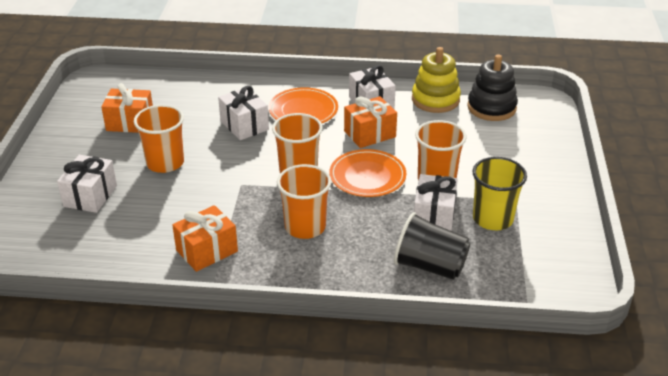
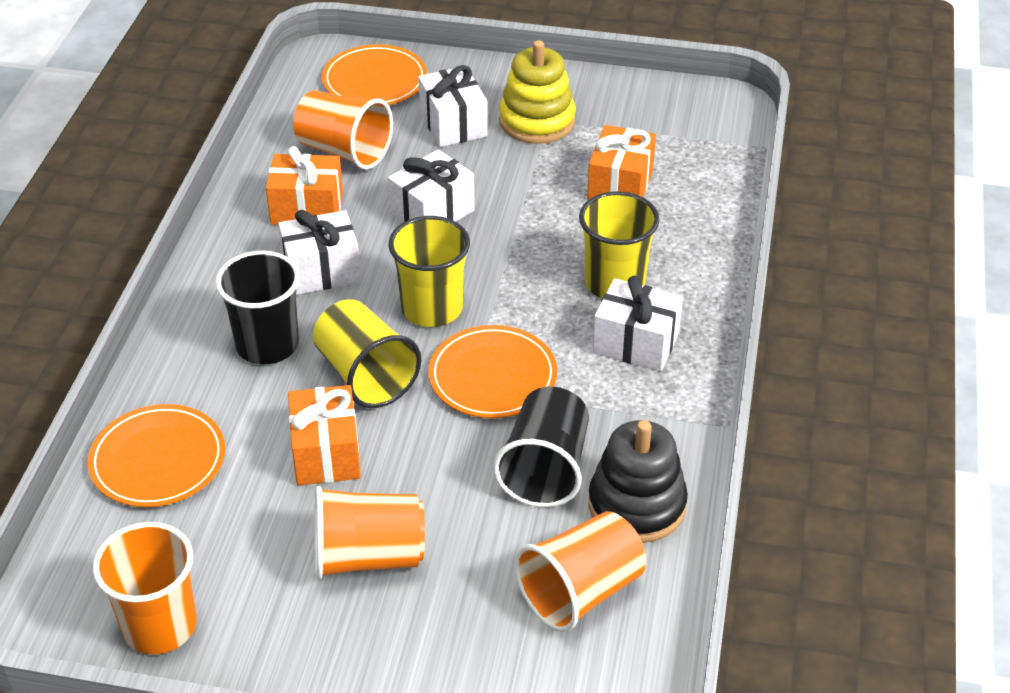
black cup: [394,212,470,280] = 1 -> [216,251,300,365] [493,387,589,507] = 2
orange plate: [269,87,338,123] [329,149,406,197] = 2 -> [88,404,225,507] [322,44,427,105] [428,325,557,418] = 3
yellow cup: [472,157,527,230] = 1 -> [313,299,421,408] [388,216,470,327] [579,191,660,299] = 3

